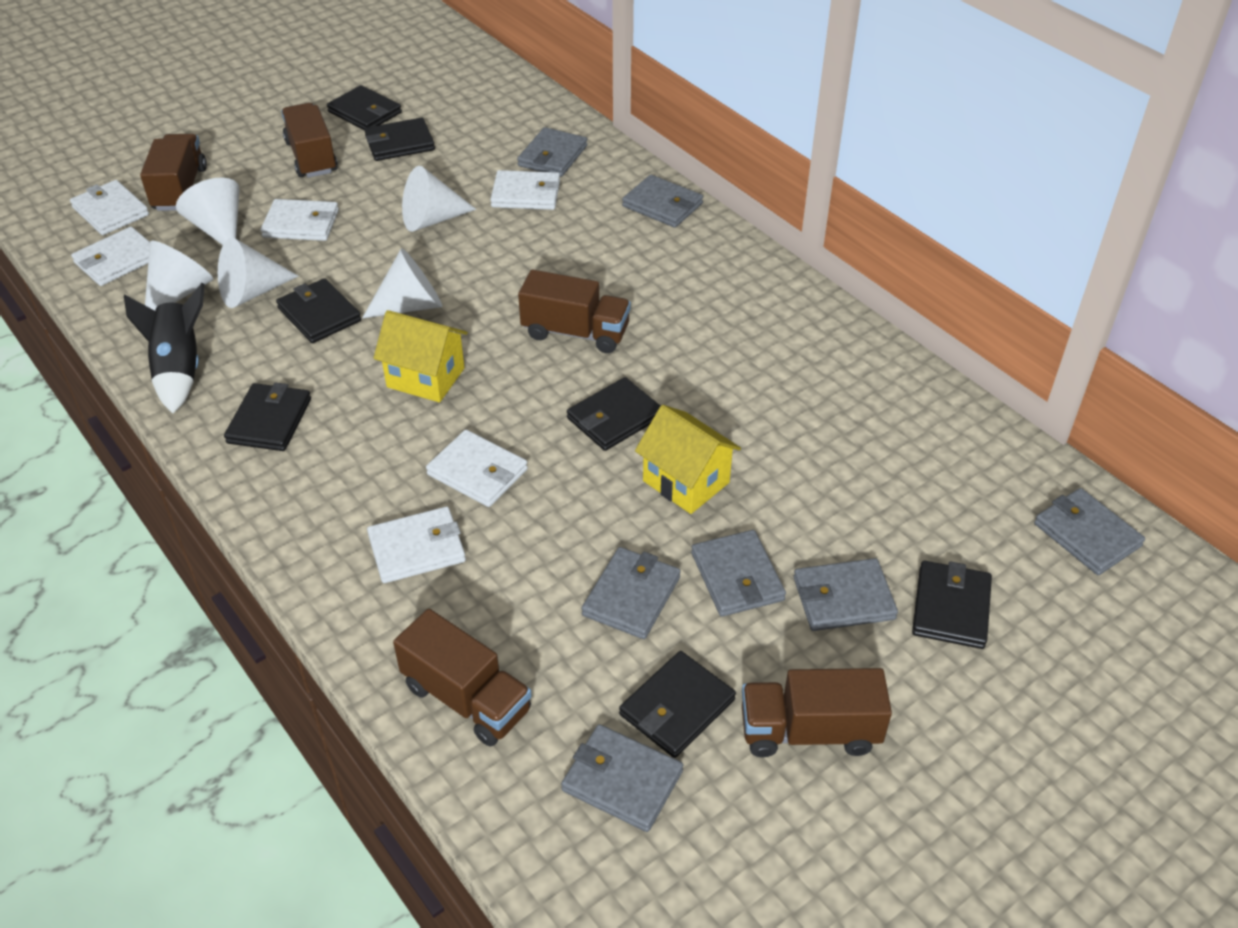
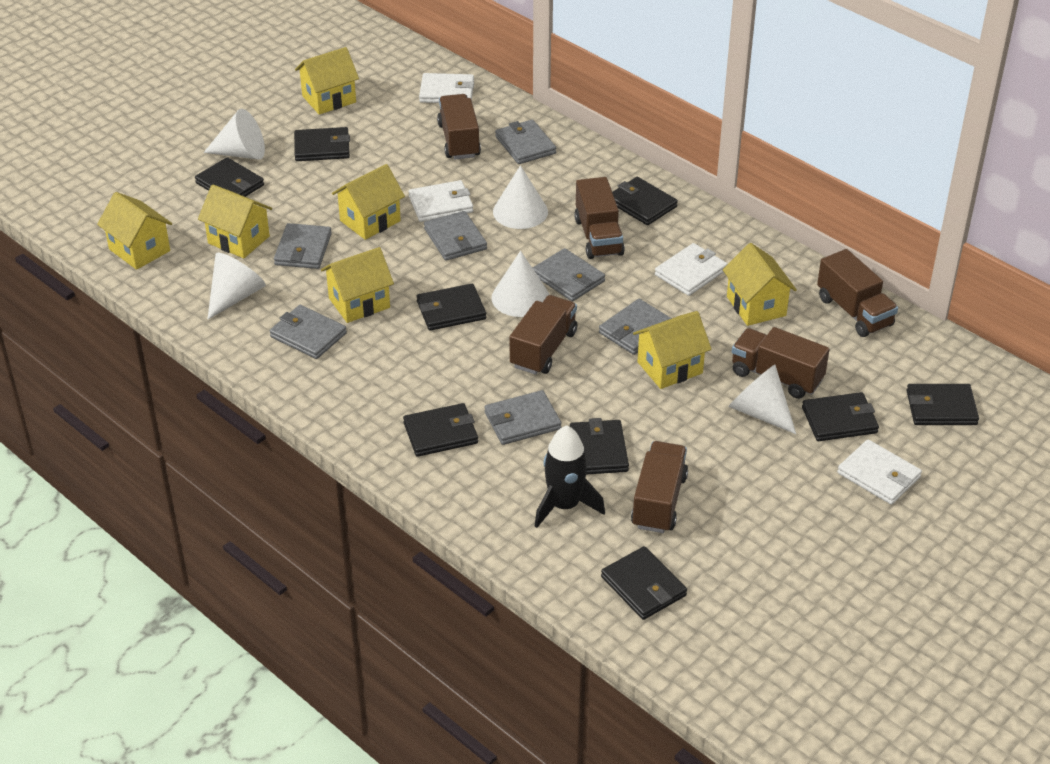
black wallet: [224,382,311,451] [276,278,361,343] [327,85,402,130] [364,118,435,161] [567,377,660,451] [619,651,736,758] [912,561,992,649] = 7 -> [195,157,264,197] [294,127,350,161] [403,403,478,457] [417,284,486,331] [570,418,629,475] [601,546,687,620] [612,177,678,225] [802,392,879,441] [906,384,979,425] = 9
brown truck: [140,134,207,211] [281,103,338,178] [393,609,532,747] [518,270,631,353] [742,668,892,757] = 5 -> [437,94,481,159] [510,295,578,375] [574,177,625,259] [631,441,688,533] [732,327,830,399] [817,249,898,337] = 6
white wallet: [70,180,149,235] [71,227,150,286] [261,199,339,241] [367,507,466,583] [426,430,528,507] [490,170,560,210] = 6 -> [408,180,473,222] [419,73,474,103] [655,243,728,296] [837,440,922,505] = 4
yellow house: [373,310,468,402] [635,405,741,514] = 2 -> [97,192,172,270] [198,184,272,258] [295,47,359,115] [321,247,394,323] [332,164,405,240] [633,311,712,389] [723,243,797,326] = 7

